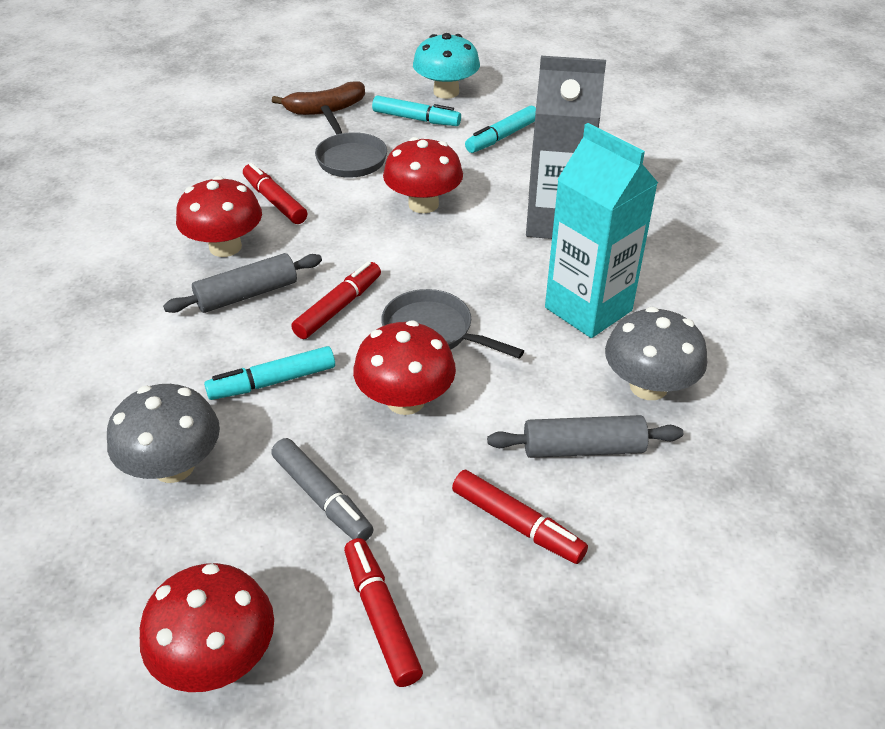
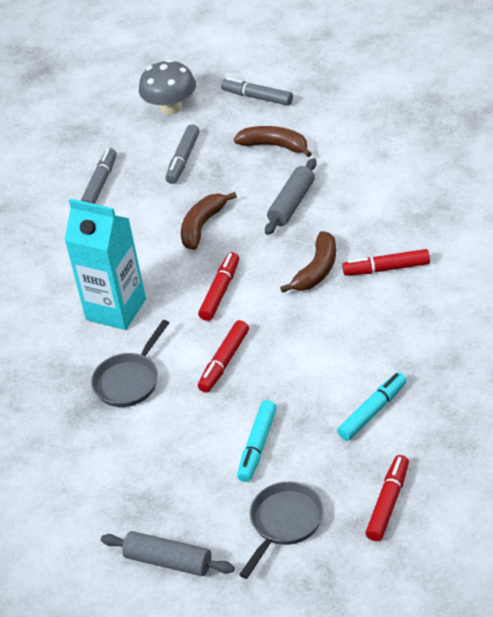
brown banana: [272,82,365,115] = 1 -> [181,192,237,250] [234,126,312,157] [280,231,336,293] = 3
grey carton: [526,56,606,239] = 1 -> none = 0
grey marker: [271,438,374,541] = 1 -> [80,148,117,204] [165,125,200,184] [221,77,293,106] = 3
grey mushroom: [107,384,220,483] [605,307,707,400] = 2 -> [139,59,196,115] = 1
red mushroom: [140,563,274,692] [176,176,262,257] [353,320,456,415] [383,137,463,213] = 4 -> none = 0
turquoise marker: [204,346,335,400] [372,95,461,126] [465,106,536,153] = 3 -> [237,400,277,482] [337,372,407,441] = 2
turquoise mushroom: [413,33,480,99] = 1 -> none = 0

